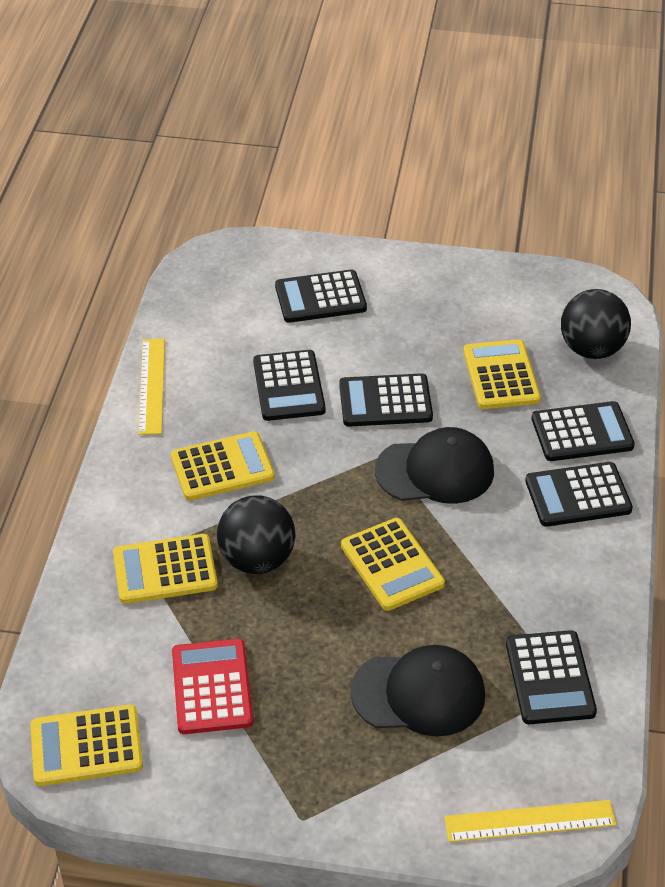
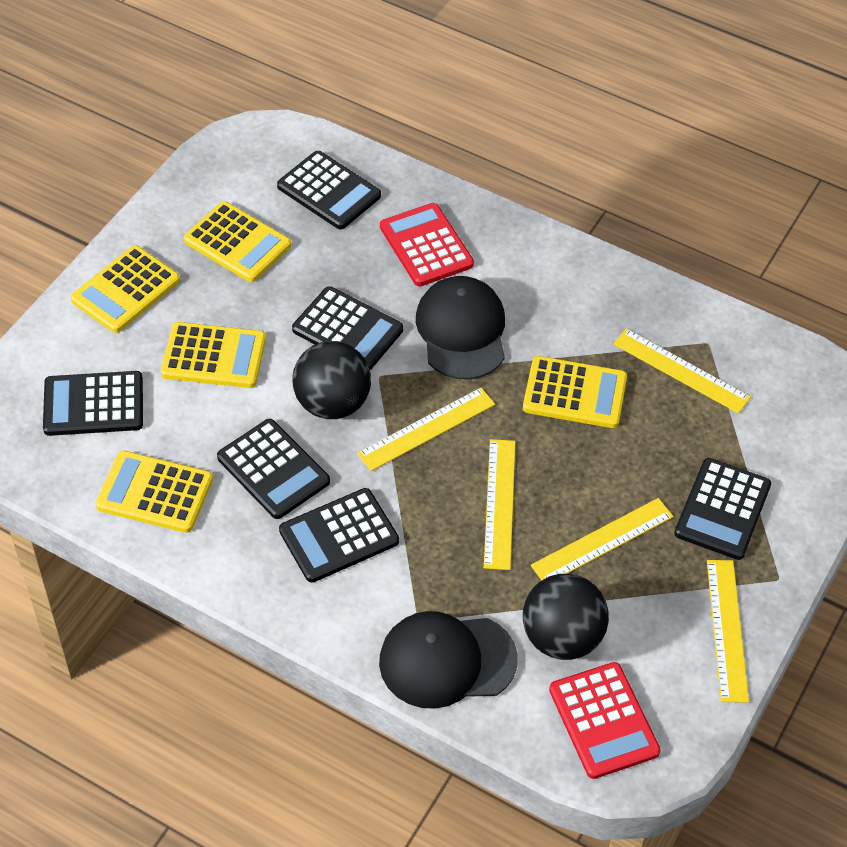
red calculator: [172,639,253,734] = 1 -> [380,203,474,286] [549,662,661,779] = 2
yellow ruler: [138,339,165,435] [444,800,616,842] = 2 -> [357,388,495,471] [484,439,515,570] [531,498,674,580] [613,329,751,414] [707,560,749,703] = 5

